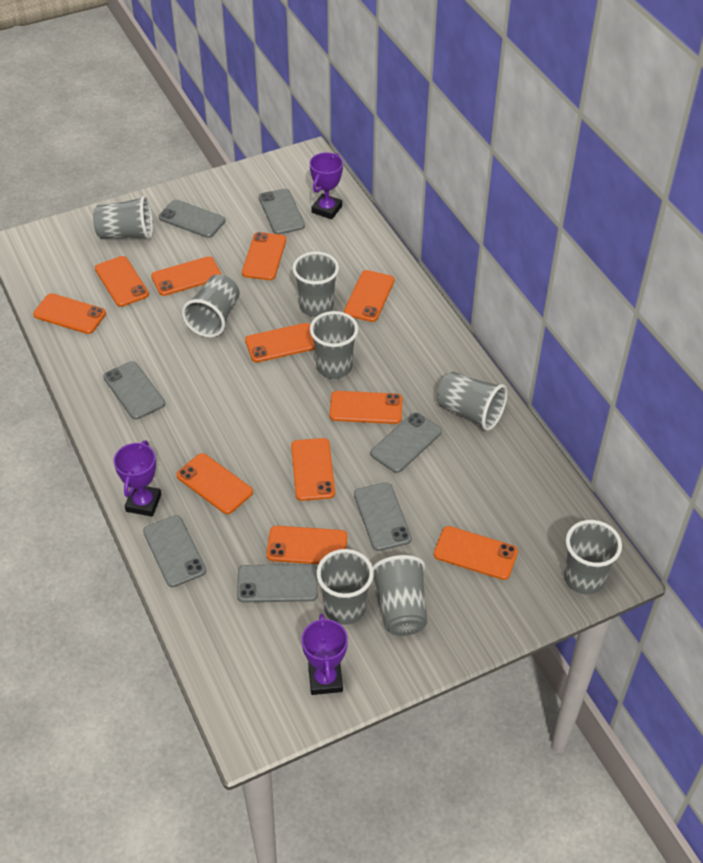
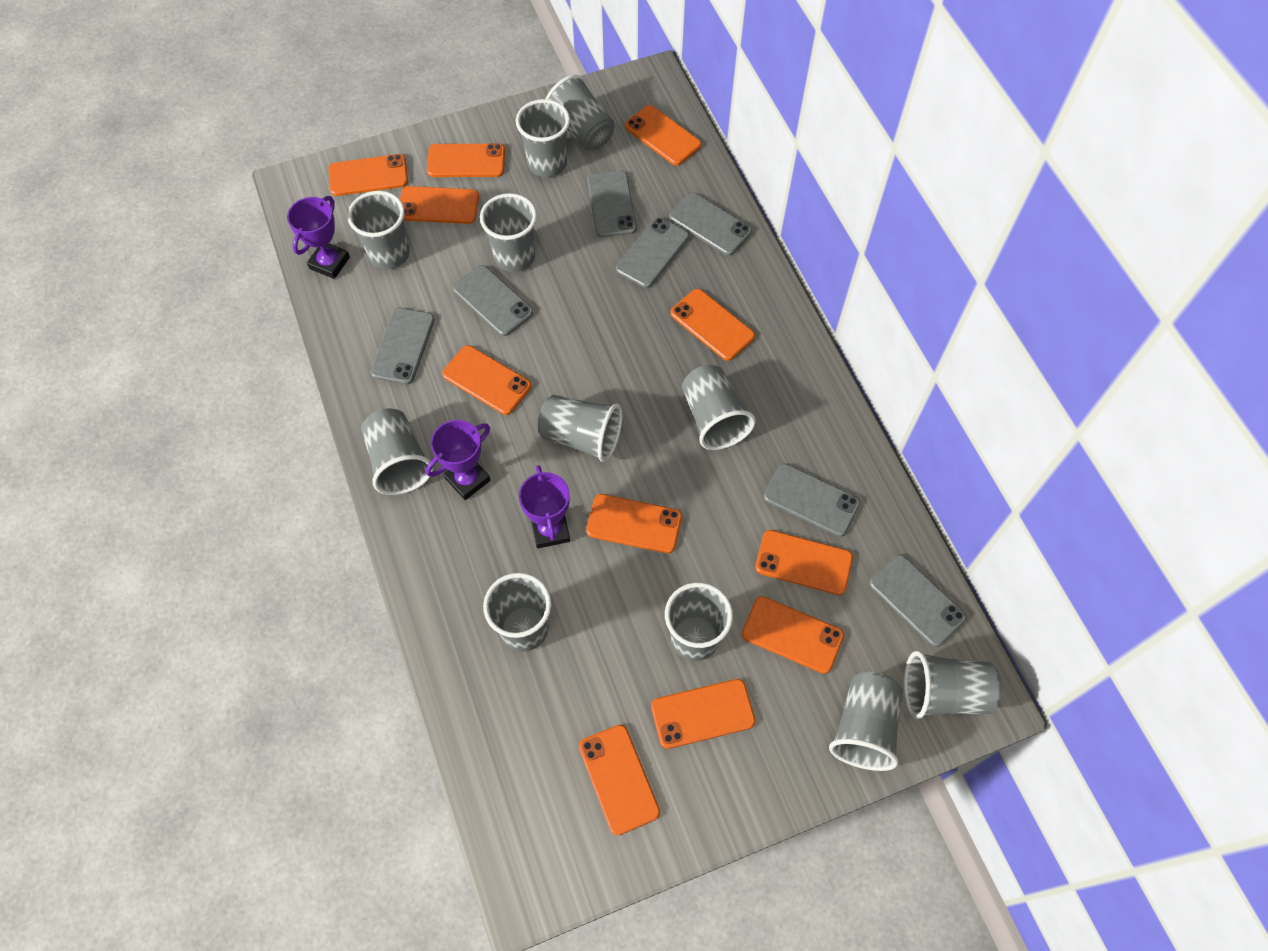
grey cup: [93,196,153,239] [182,274,240,338] [292,252,339,317] [310,311,358,379] [316,549,374,625] [373,555,427,636] [437,372,508,431] [564,520,622,594] = 8 -> [347,191,410,269] [361,408,433,495] [480,193,537,272] [483,573,551,651] [516,99,570,177] [538,395,622,462] [546,75,615,151] [665,582,733,661] [682,365,756,450] [829,672,903,771] [904,651,1002,719] = 11

